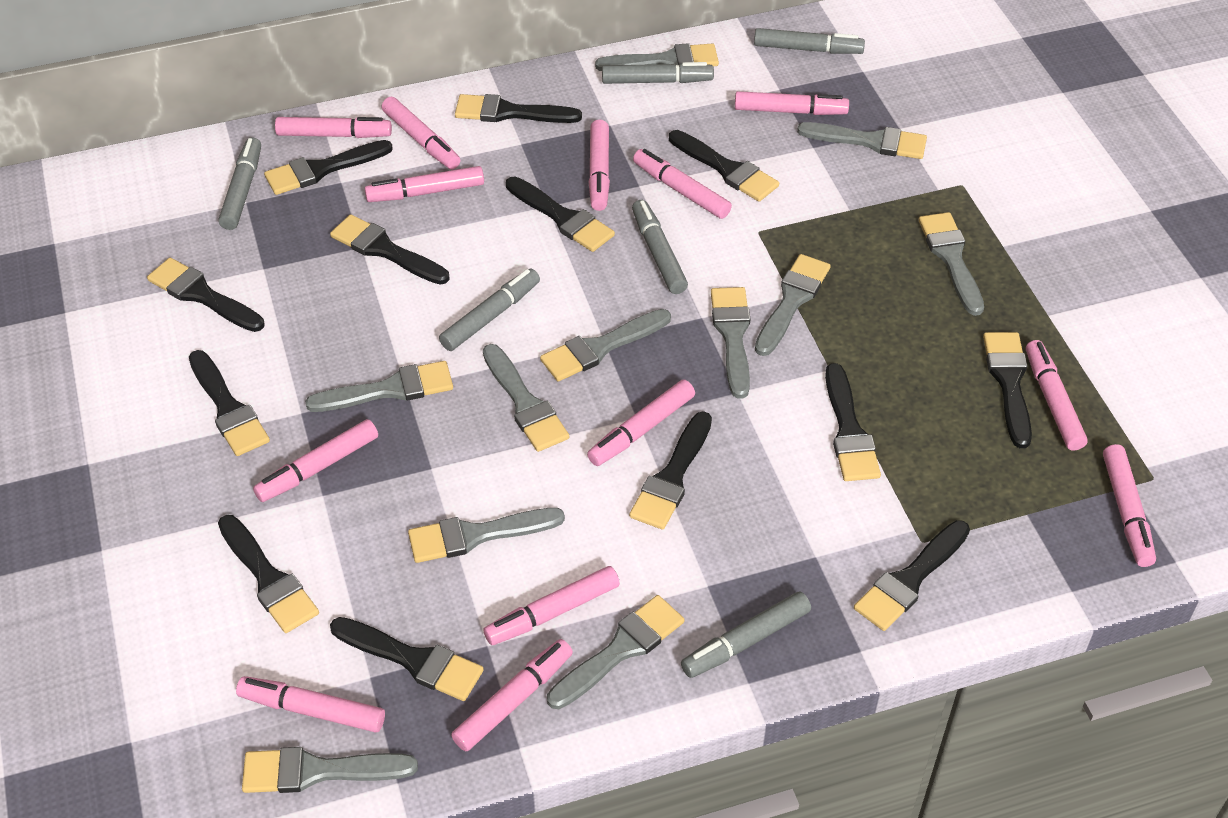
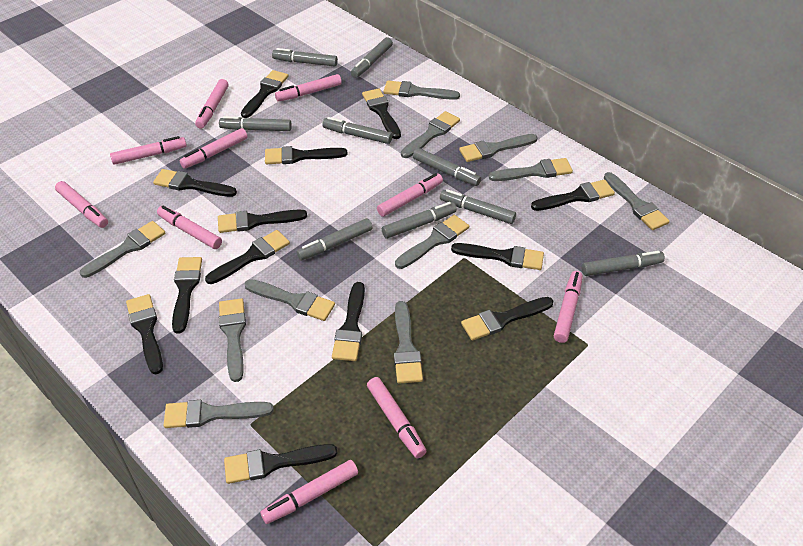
grey marker: [218,137,261,230] [439,269,540,351] [602,62,714,84] [632,200,688,294] [681,591,811,678] [754,28,865,54] = 6 -> [219,116,292,131] [272,48,338,67] [296,218,373,260] [322,117,392,144] [351,37,393,78] [382,202,457,239] [413,148,481,186] [440,189,516,224] [582,251,665,276] = 9
pink marker: [236,676,385,733] [253,419,378,502] [275,117,392,138] [365,166,484,202] [382,97,460,169] [451,639,573,751] [484,566,620,645] [587,379,695,466] [589,120,610,211] [633,149,732,219] [735,91,849,115] [1026,340,1088,451] [1103,444,1156,567] = 13 -> [55,181,108,228] [110,136,187,165] [157,206,222,249] [180,128,248,169] [195,79,229,129] [260,460,358,524] [275,74,342,101] [367,377,427,458] [377,173,443,217] [554,271,583,343] = 10

